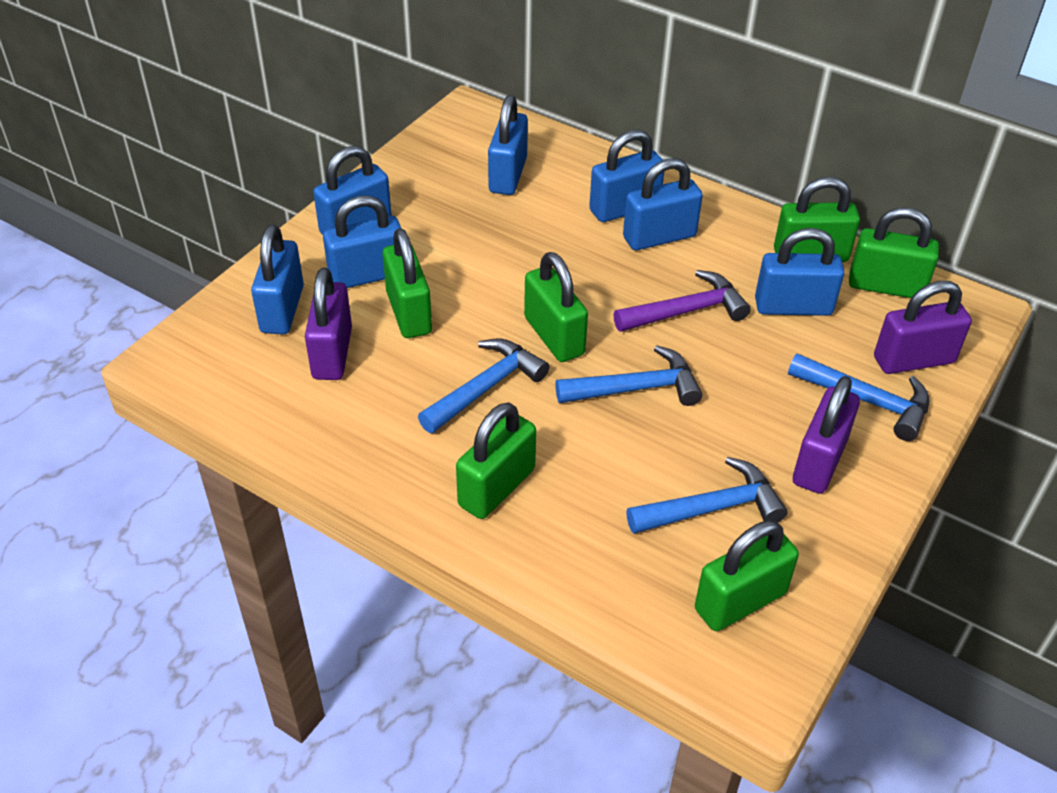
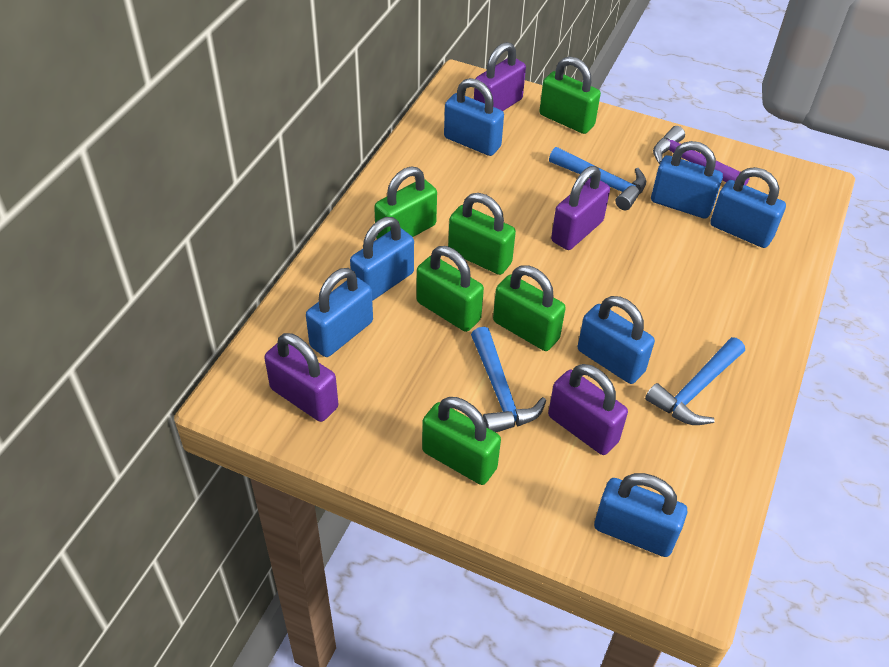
blue hammer: [418,339,549,433] [555,345,703,406] [626,457,788,534] [788,353,930,441] = 4 -> [471,327,546,432] [549,147,646,210] [645,337,745,425] = 3
purple padlock: [305,267,352,380] [793,376,860,494] [874,281,972,374] = 3 -> [264,333,338,422] [474,42,526,111] [548,364,628,455] [551,166,610,250] = 4

